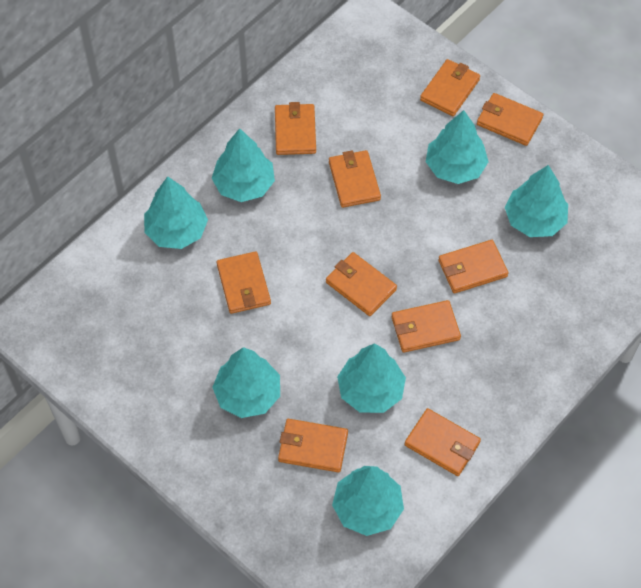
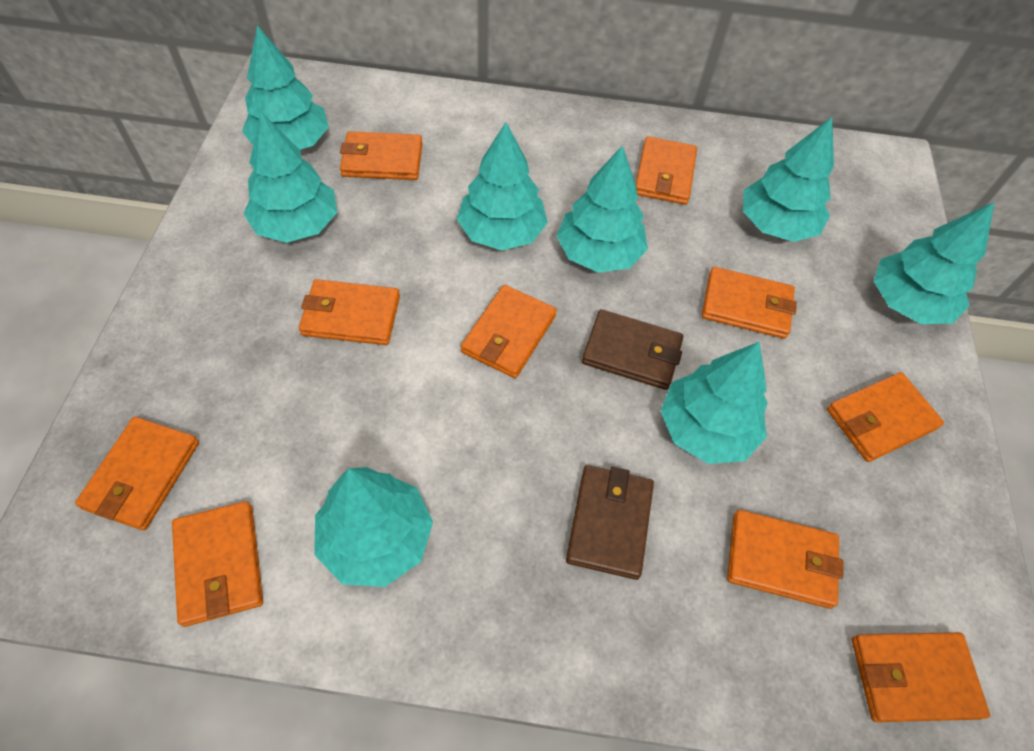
brown wallet: none = 0 -> [566,465,654,580] [582,309,683,390] = 2
turquoise tree: [144,176,208,249] [212,128,275,202] [212,347,280,418] [332,466,404,536] [337,343,406,413] [426,110,488,184] [505,165,568,237] = 7 -> [242,25,329,150] [244,112,337,243] [314,467,433,587] [457,122,548,251] [556,145,648,273] [661,342,768,464] [743,117,834,242] [874,202,994,324] = 8

